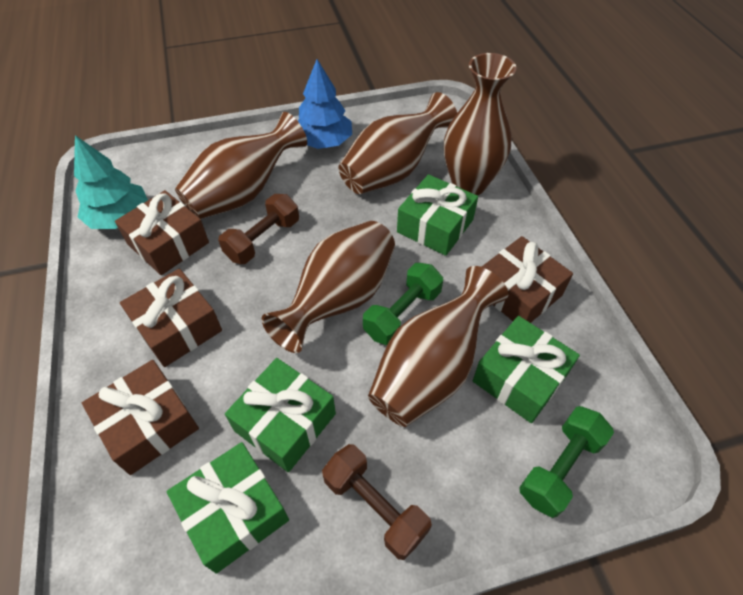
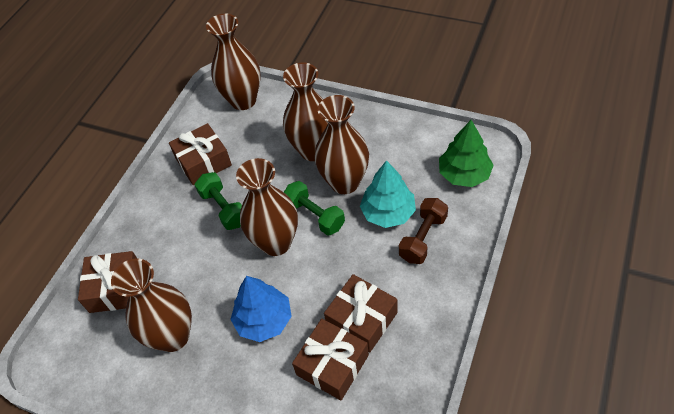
brown dumbbell: [218,194,299,264] [322,444,432,560] = 2 -> [399,198,448,264] = 1
green gift: [167,442,289,574] [225,358,336,472] [397,174,478,256] [473,316,580,423] = 4 -> none = 0
green tree: none = 0 -> [439,120,494,187] = 1

